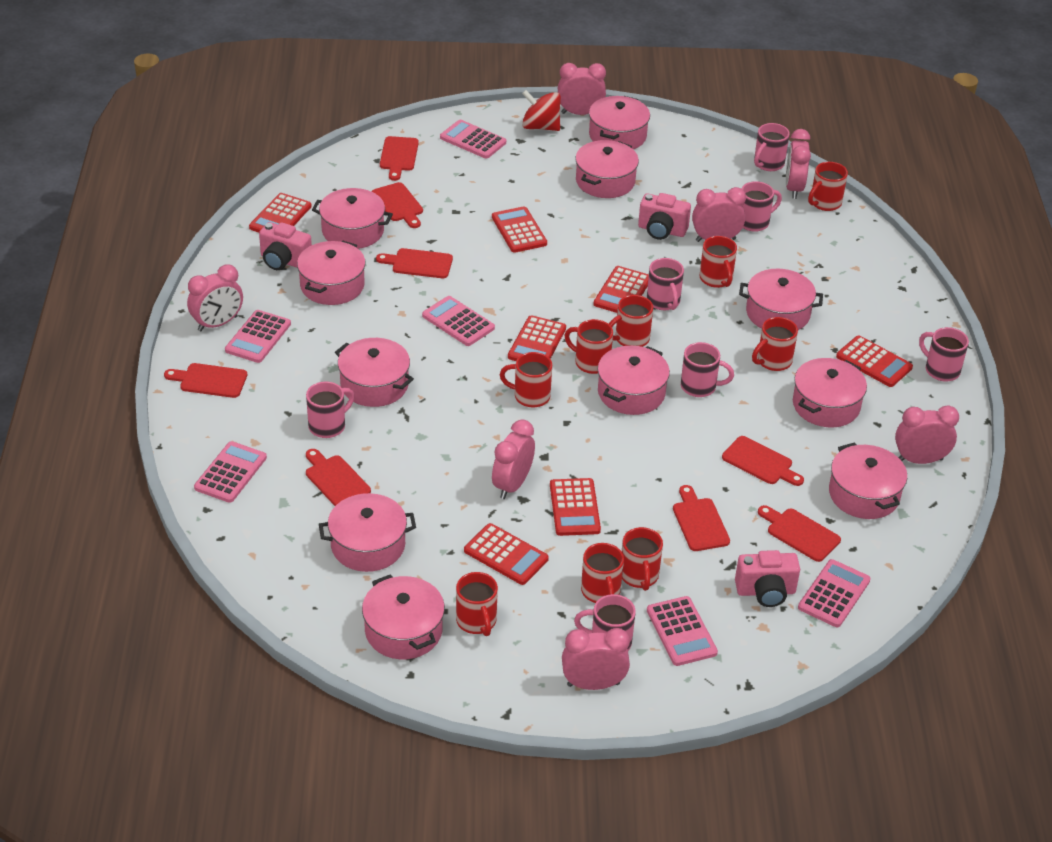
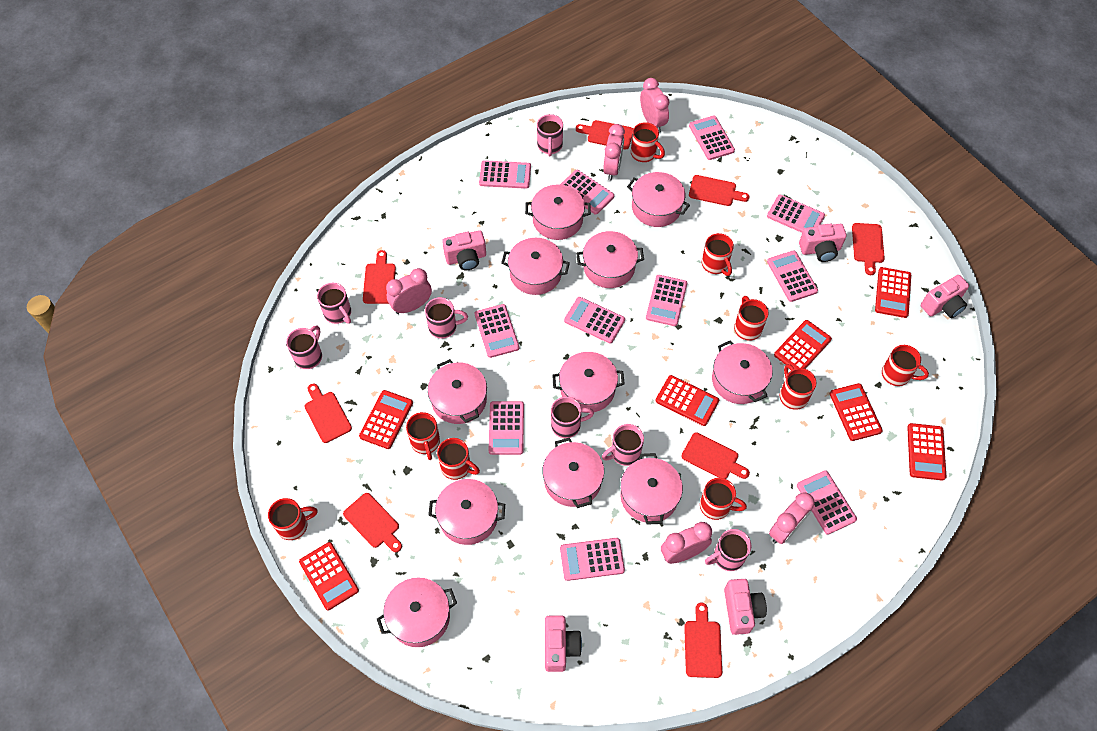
pink calculator: [194,441,267,503] [225,310,291,363] [422,296,495,346] [440,120,506,159] [647,596,718,666] [798,559,871,627] = 6 -> [474,304,519,358] [479,160,531,189] [489,401,524,455] [560,170,614,215] [560,538,625,581] [564,297,625,343] [646,275,687,326] [689,116,735,160] [767,195,825,233] [767,250,818,302] [797,471,857,535] = 11
pink camera: [259,222,312,270] [638,193,691,240] [735,550,800,607] = 3 -> [442,230,486,270] [545,616,582,672] [724,579,767,635] [799,224,847,262] [921,275,969,318] = 5
pink clock: [187,265,243,331] [492,420,535,499] [558,63,606,115] [562,628,630,690] [692,187,746,242] [786,129,811,199] [895,405,959,464] = 7 -> [386,268,432,314] [603,124,625,180] [640,78,670,132] [661,522,712,564] [769,493,815,544] = 5
red spinning top: [522,90,561,131] = 1 -> none = 0

